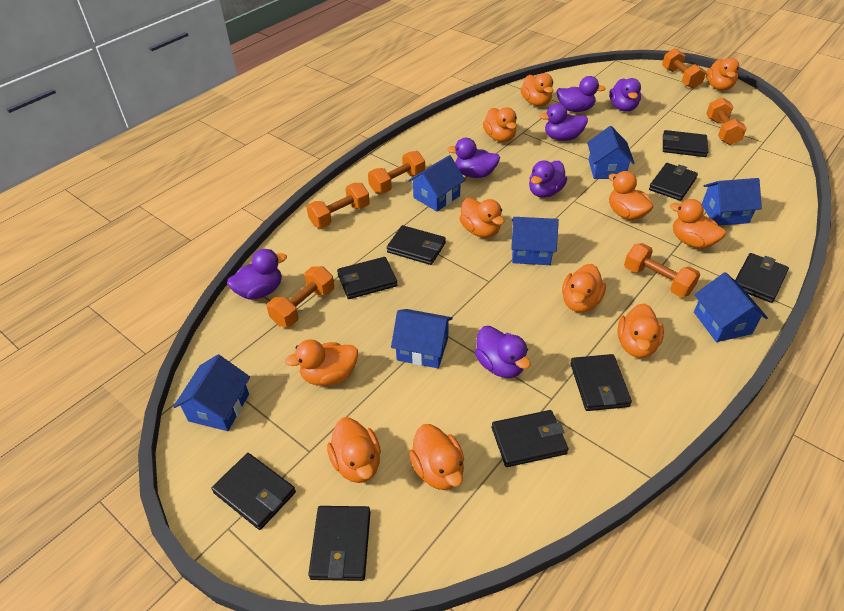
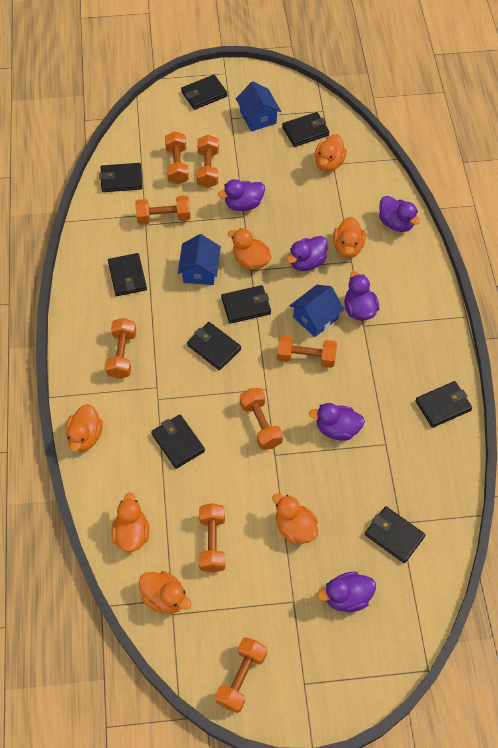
blue house: [173,355,250,431] [391,309,453,368] [408,155,465,211] [511,217,559,265] [587,126,635,179] [694,272,768,342] [702,178,762,226] = 7 -> [178,234,221,285] [236,81,281,131] [290,285,344,337] = 3
orange duck: [285,339,358,386] [327,417,381,483] [409,424,464,490] [459,198,504,238] [483,107,517,142] [520,73,553,106] [562,264,606,312] [609,171,653,220] [617,303,664,358] [670,199,726,249] [706,58,739,90] = 11 -> [66,404,103,452] [111,492,149,552] [139,571,191,614] [228,228,271,270] [272,493,318,544] [314,134,347,172] [333,217,365,258] = 7
orange dumbbell: [267,266,334,327] [306,183,370,228] [368,151,425,194] [624,243,700,297] [662,48,706,89] [706,97,747,145] = 6 -> [105,318,136,379] [135,196,191,225] [165,131,189,185] [197,135,219,188] [199,503,226,573] [215,637,267,713] [240,388,283,450] [277,334,337,368] = 8
purple duck: [227,249,287,300] [447,138,500,178] [475,326,531,378] [529,160,567,198] [539,103,588,141] [557,76,606,112] [609,78,641,111] = 7 -> [218,179,265,211] [286,236,327,271] [309,403,365,440] [317,572,376,612] [344,271,380,321] [379,196,420,232] = 6

